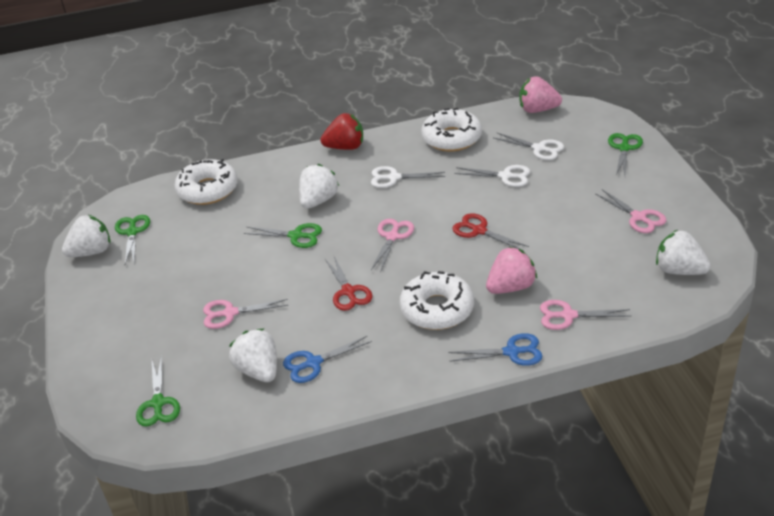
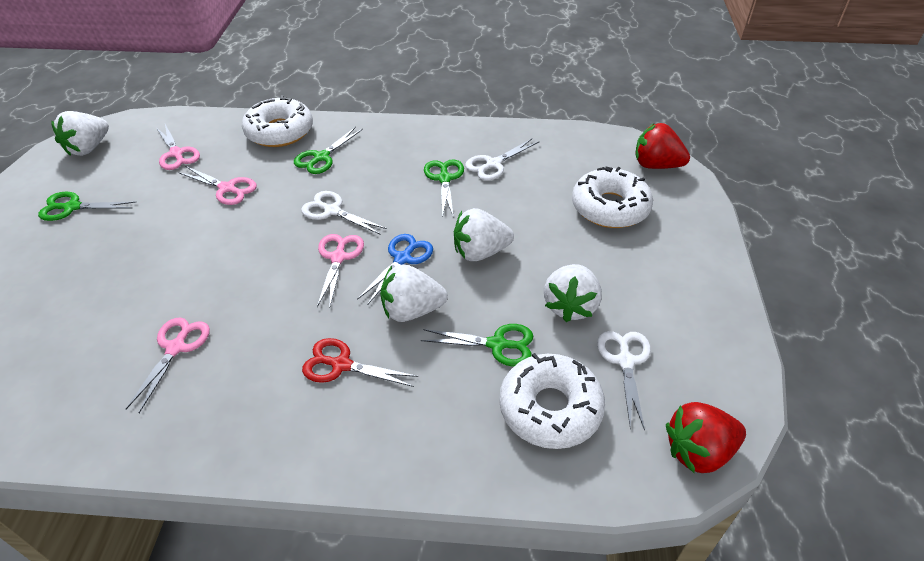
blue scissors: [283,336,372,383] [448,333,542,366] = 2 -> [357,234,433,305] = 1
pink strawberry: [486,247,537,294] [519,76,562,113] = 2 -> none = 0
red scissors: [325,256,372,311] [452,213,529,251] = 2 -> [302,338,418,387] = 1
red strawberry: [320,113,363,150] = 1 -> [635,123,690,169] [666,402,746,473] = 2

